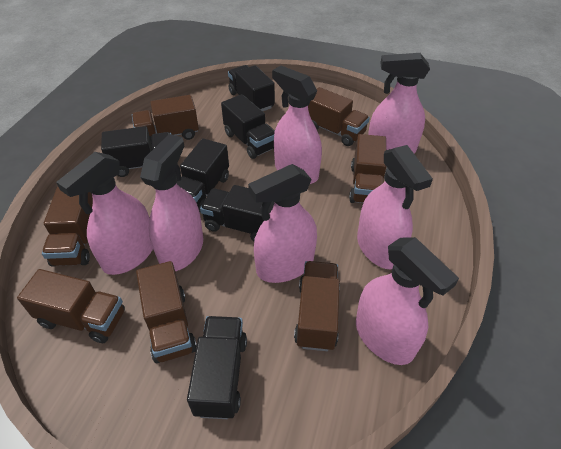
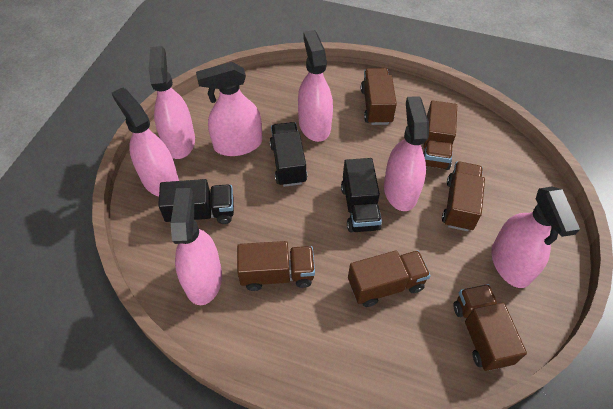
black truck: [101,126,172,177] [177,138,229,213] [187,316,247,419] [200,185,275,241] [221,94,275,159] [228,65,275,111] = 6 -> [158,179,234,224] [270,122,307,187] [341,158,382,232] = 3
brown truck: [17,269,125,343] [42,187,93,266] [132,95,199,144] [136,261,197,363] [294,261,340,351] [308,87,370,146] [349,134,386,203] = 7 -> [237,241,315,291] [348,250,431,307] [361,68,397,125] [423,101,457,170] [442,162,485,231] [454,284,527,371] = 6

